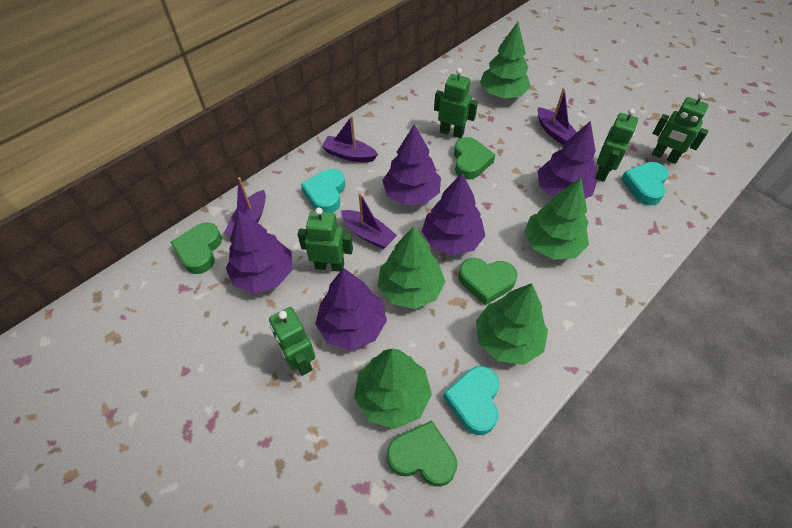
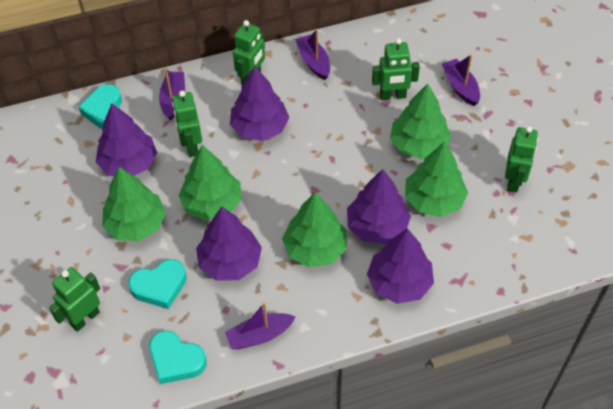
green heart: [170,222,222,274] [387,420,457,487] [454,137,495,180] [458,258,518,306] = 4 -> none = 0

